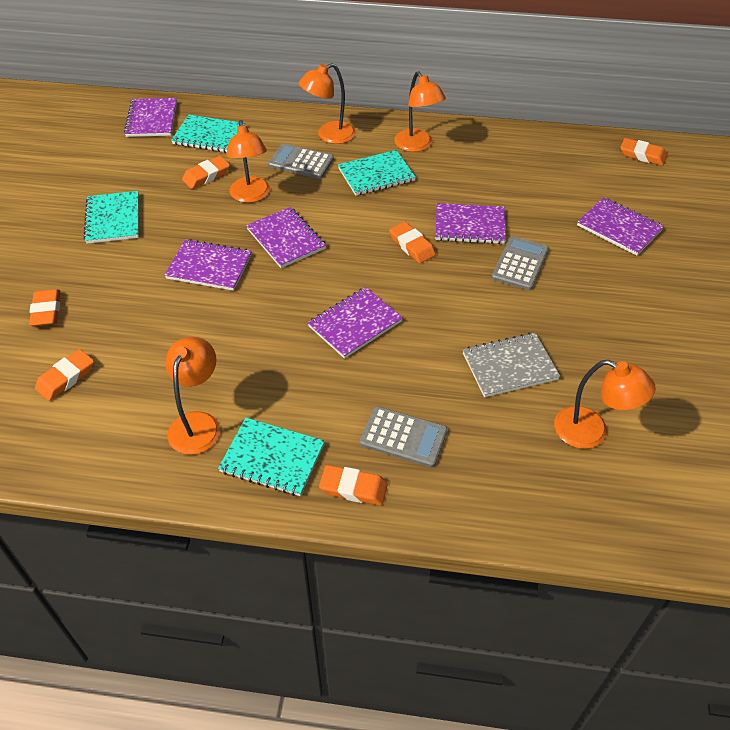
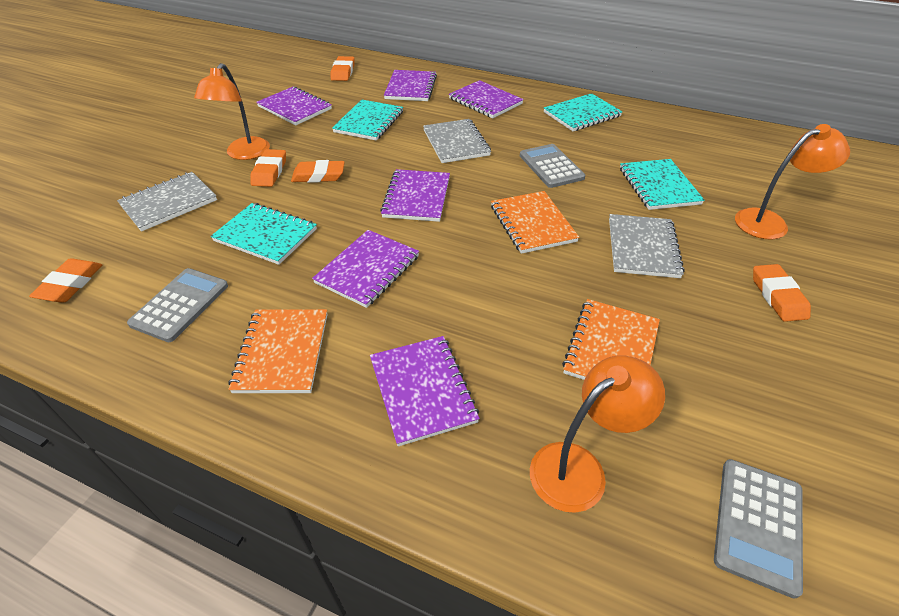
grey notebook: [463,333,560,397] = 1 -> [117,172,217,232] [423,119,491,163] [609,214,685,278] = 3
orange eraser: [29,289,60,326] [35,349,94,401] [182,156,230,189] [319,465,388,506] [389,222,436,264] [620,138,667,166] = 6 -> [29,258,102,303] [250,149,286,187] [291,160,345,183] [331,56,355,81] [753,264,811,322] = 5
orange lamp: [166,337,220,455] [226,120,270,203] [299,63,356,144] [394,71,446,152] [554,360,656,449] = 5 -> [194,63,270,160] [530,356,665,513] [735,124,850,240] = 3
orange notebook: none = 0 -> [228,309,327,393] [491,191,579,254] [562,299,660,380] = 3

